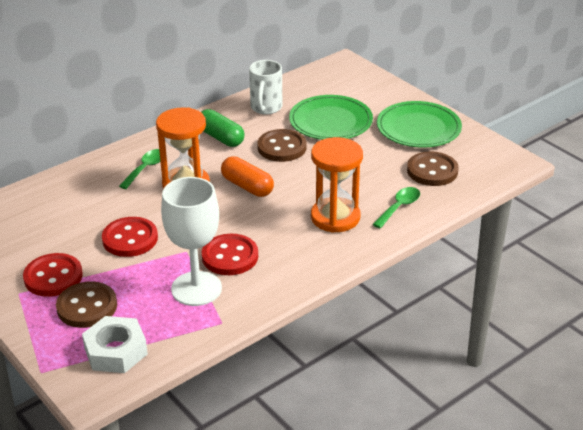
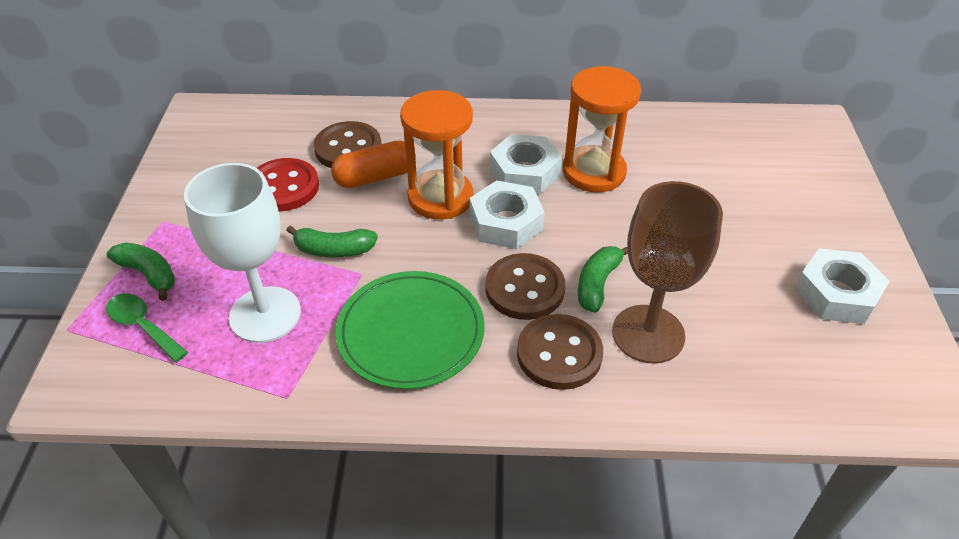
brown goblet: none = 0 -> [612,181,723,364] = 1
green banana: none = 0 -> [106,243,175,301] [286,225,378,258] [578,246,628,313] = 3
green capsule: [201,109,244,147] = 1 -> none = 0
green plate: [289,95,373,140] [377,101,462,148] = 2 -> [335,271,485,389] = 1
green spoon: [119,149,160,189] [373,187,420,228] = 2 -> [106,293,188,362] = 1
red button: [23,253,83,297] [102,217,158,257] [202,234,258,275] = 3 -> [257,158,319,211] = 1
white mug: [249,60,282,115] = 1 -> none = 0
white nut: [82,316,148,373] = 1 -> [470,180,545,249] [490,134,562,194] [794,248,890,324] = 3

